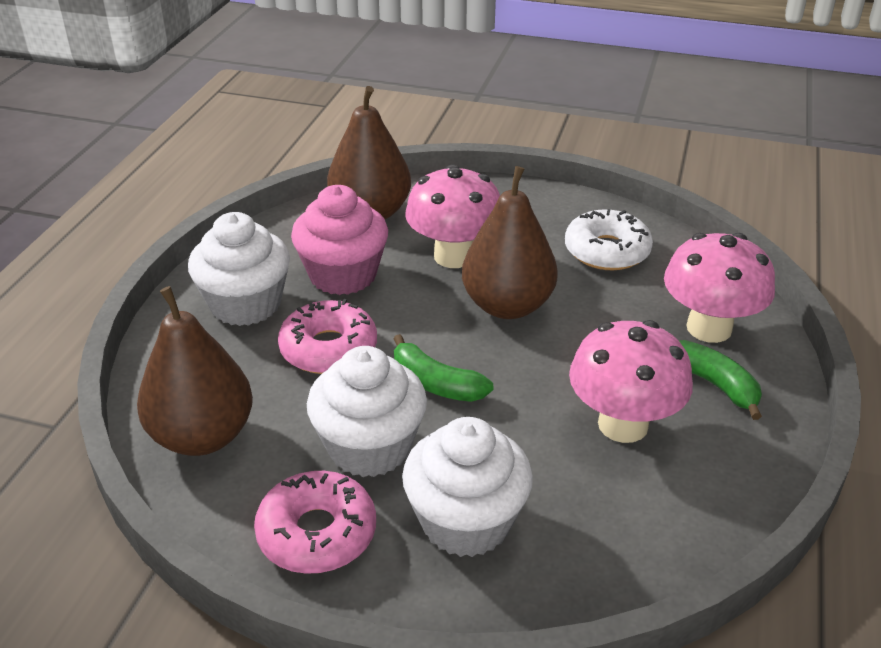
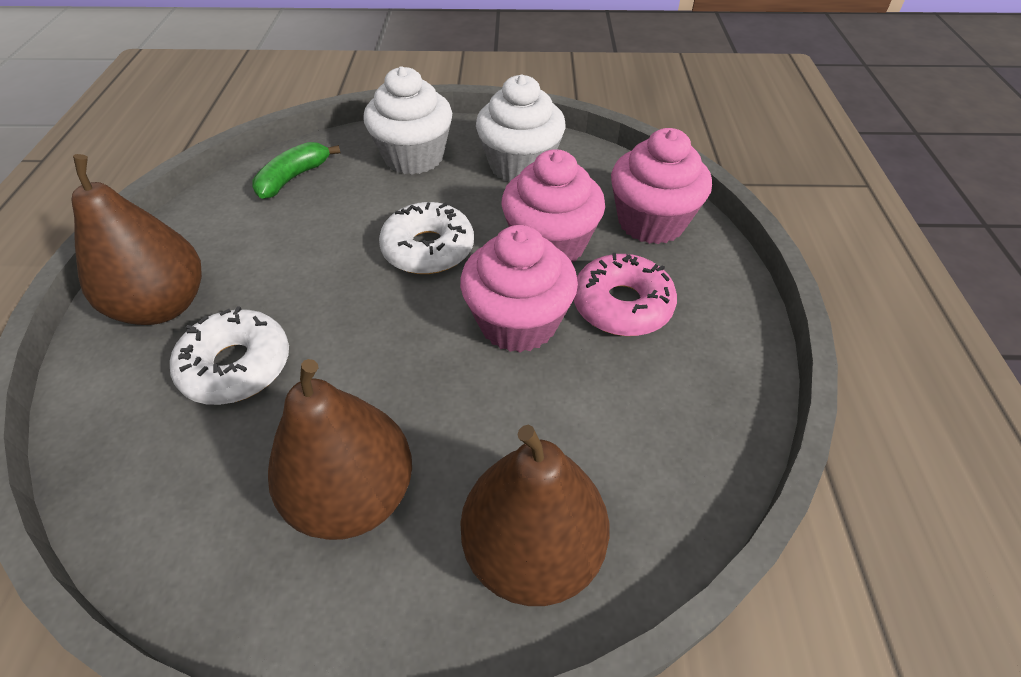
green banana: [394,334,493,402] [679,340,762,420] = 2 -> [252,142,340,199] = 1
pink cupcake: [291,185,388,295] = 1 -> [460,225,578,353] [501,149,605,262] [611,128,712,244] = 3
pink donut: [254,471,376,574] [278,299,377,374] = 2 -> [574,253,677,336] = 1
pink mushroom: [405,164,500,268] [569,320,693,443] [664,233,775,343] = 3 -> none = 0
white cupcake: [188,212,290,326] [307,346,427,477] [402,417,533,557] = 3 -> [363,66,452,175] [476,74,566,182] = 2
white donut: [565,209,653,270] = 1 -> [170,306,289,405] [379,202,474,274] = 2

